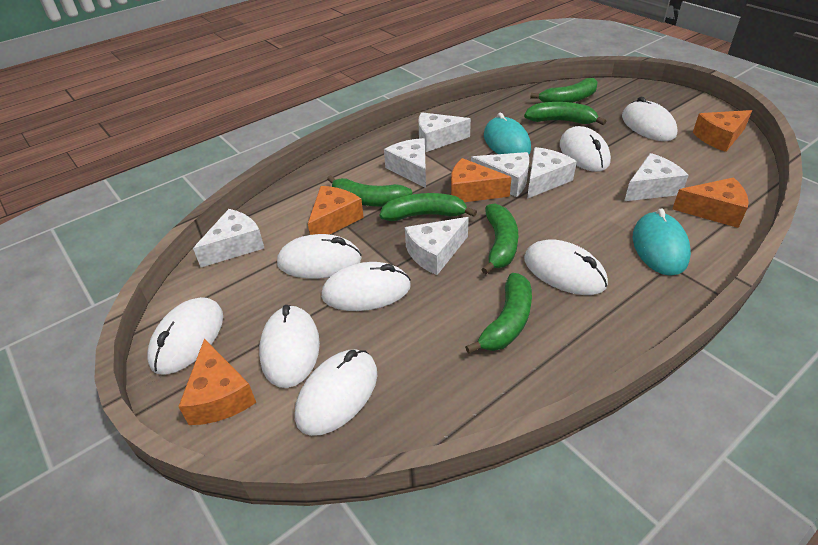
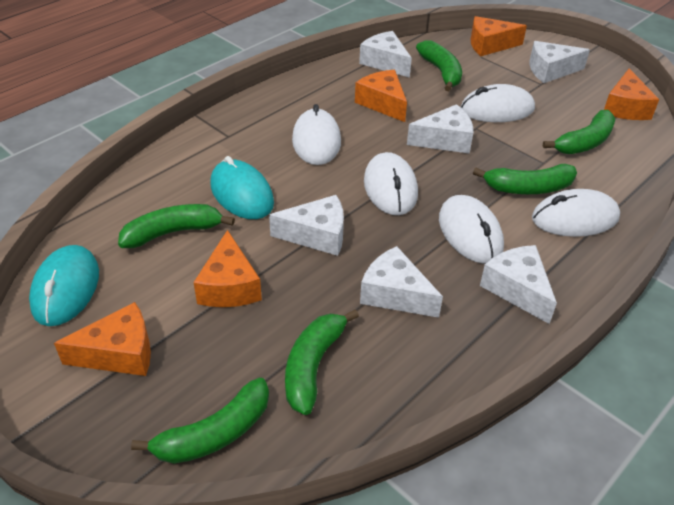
white cheese: [193,209,264,267] [384,138,426,188] [405,217,469,275] [418,112,471,152] [471,152,529,197] [527,147,577,199] [624,153,689,201] = 7 -> [269,195,344,256] [359,31,412,78] [360,246,443,318] [407,104,473,154] [480,245,557,324] [529,41,590,83] = 6
white mouse: [147,297,223,375] [259,305,320,388] [277,234,362,279] [295,350,377,436] [321,262,411,311] [524,240,608,295] [560,126,611,172] [622,97,677,141] = 8 -> [292,104,341,165] [364,152,418,215] [439,195,504,264] [461,84,535,122] [532,189,620,237] = 5

